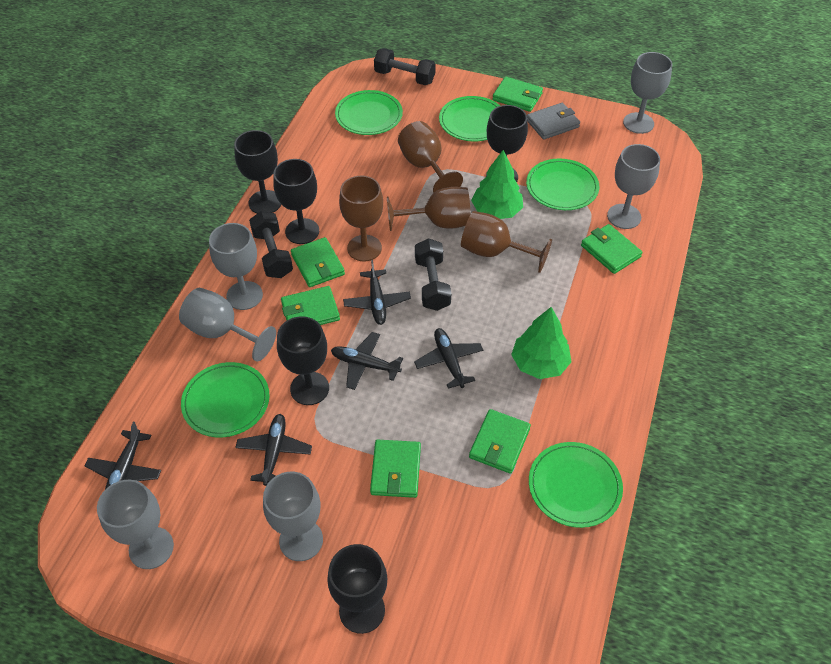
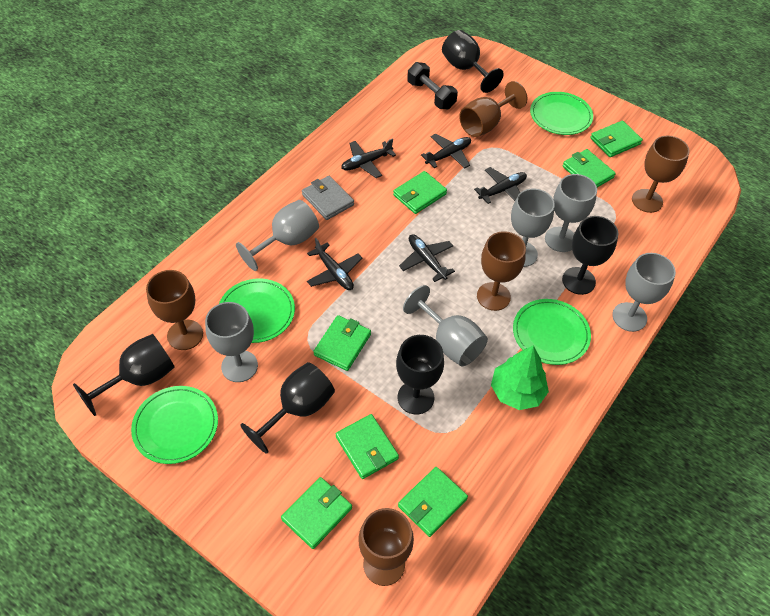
black dumbbell: [249,211,293,278] [374,48,436,85] [415,239,451,311] = 3 -> [407,62,458,109] = 1
brown goblet: [339,176,383,261] [387,187,471,231] [398,121,463,193] [461,211,552,273] = 4 -> [146,270,203,350] [359,508,414,586] [459,81,527,137] [477,231,526,311] [632,136,690,213] = 5
green plate: [181,362,270,437] [335,90,403,135] [439,96,500,141] [526,159,599,210] [529,442,623,528] = 5 -> [131,386,218,464] [219,278,295,343] [513,299,591,365] [530,92,593,135] = 4
green tree: [471,150,523,219] [511,307,571,379] = 2 -> [491,345,549,410] = 1
green wallet: [281,286,340,325] [291,237,345,287] [370,439,421,498] [469,409,531,474] [493,77,543,112] [581,224,642,274] = 6 -> [281,477,352,549] [313,315,371,371] [336,414,399,479] [393,171,447,214] [398,467,468,537] [562,149,616,187] [590,121,643,157] = 7

